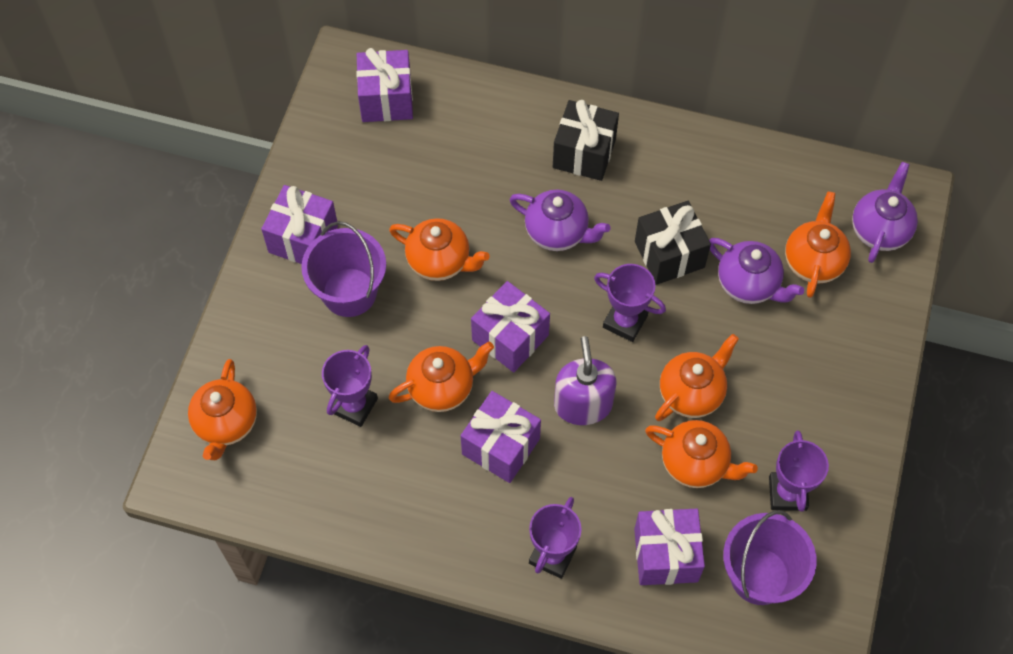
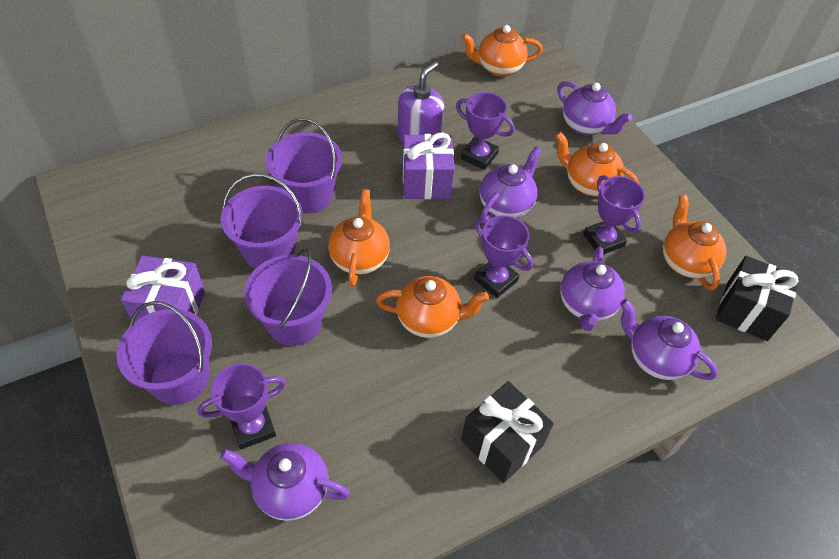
orange teapot: [188,359,257,460] [389,218,490,281] [389,342,494,412] [645,420,758,488] [655,334,739,421] [785,191,851,298] = 6 -> [328,189,390,287] [376,276,489,338] [461,25,543,77] [555,132,639,196] [663,195,727,290] = 5
purple bucket: [301,221,386,317] [723,510,817,605] = 2 -> [116,301,212,405] [221,173,303,269] [244,248,332,346] [266,118,342,214] = 4
purple gift: [261,185,338,264] [356,48,413,122] [461,391,541,483] [471,281,550,372] [634,509,705,585] = 5 -> [121,255,205,322] [403,133,455,199] = 2
purple teapot: [510,190,610,251] [709,238,804,304] [852,162,918,263] = 3 -> [220,443,350,521] [480,146,541,220] [557,81,632,135] [560,247,625,331] [620,299,718,380] = 5

